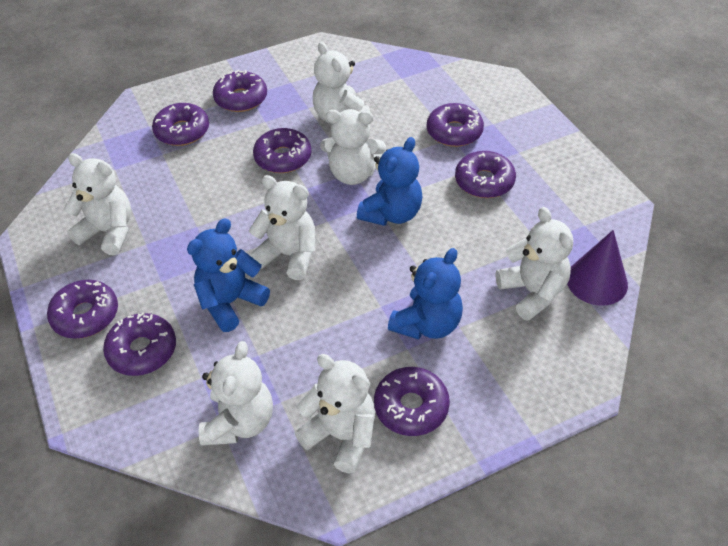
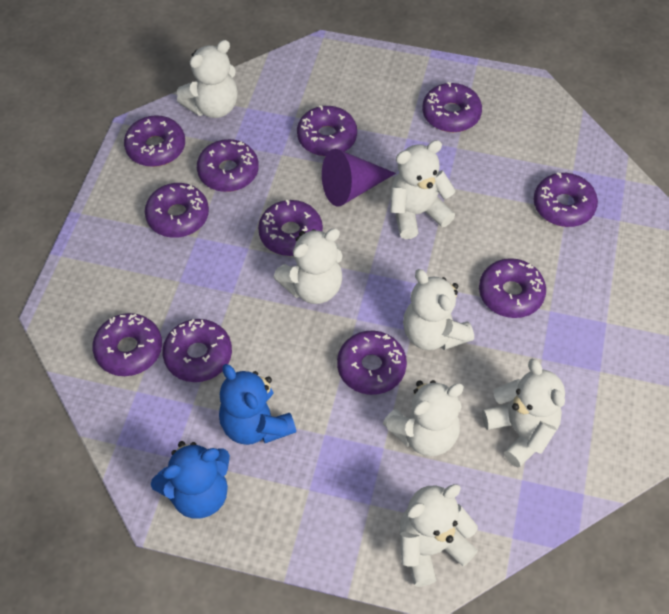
blue teddy bear: [187,218,270,332] [357,137,423,226] [388,248,463,339] = 3 -> [151,441,230,519] [219,364,296,445] = 2
purple donut: [47,280,118,339] [103,312,176,376] [152,103,209,146] [213,70,267,112] [253,128,311,173] [374,367,450,436] [427,103,484,147] [455,151,516,198] = 8 -> [92,313,162,376] [124,115,185,167] [145,183,209,238] [162,319,232,382] [197,139,259,192] [258,200,323,256] [297,105,357,156] [337,331,407,395] [422,82,482,132] [479,258,546,318] [534,173,598,227] = 11

